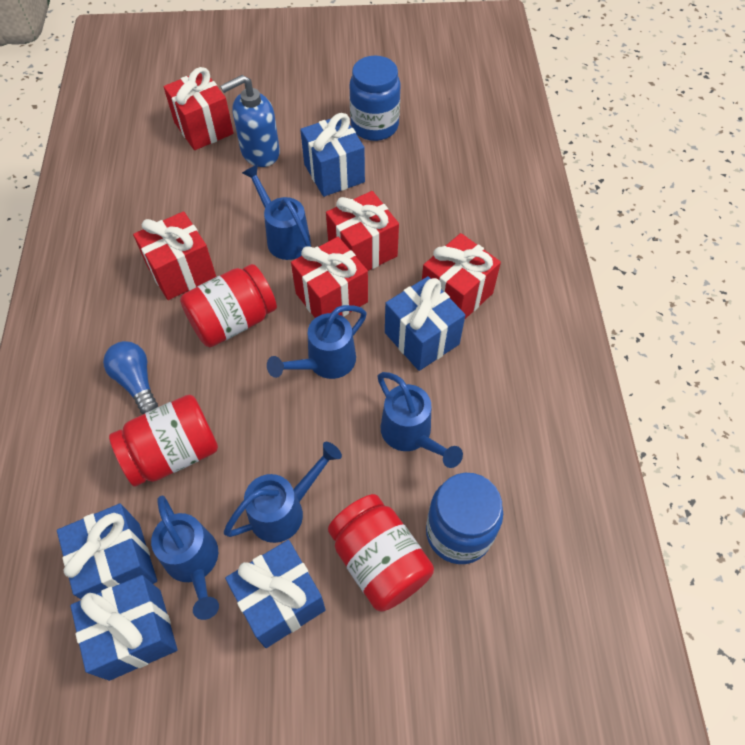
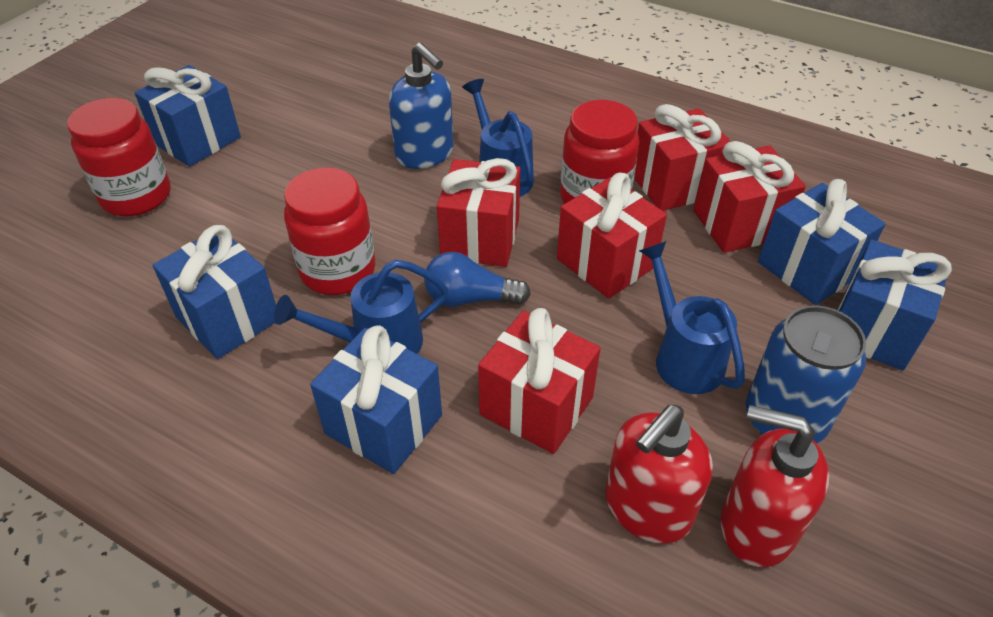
blue can: none = 0 -> [746,305,866,444] = 1
blue jar: [350,56,400,141] [426,473,503,564] = 2 -> none = 0
blue watering can: [151,496,219,620] [224,442,342,543] [242,164,311,260] [267,305,367,379] [378,372,463,468] = 5 -> [274,259,448,354] [462,79,534,197] [639,241,745,394] = 3
red soap dispenser: none = 0 -> [606,405,713,543] [721,405,829,567] = 2

